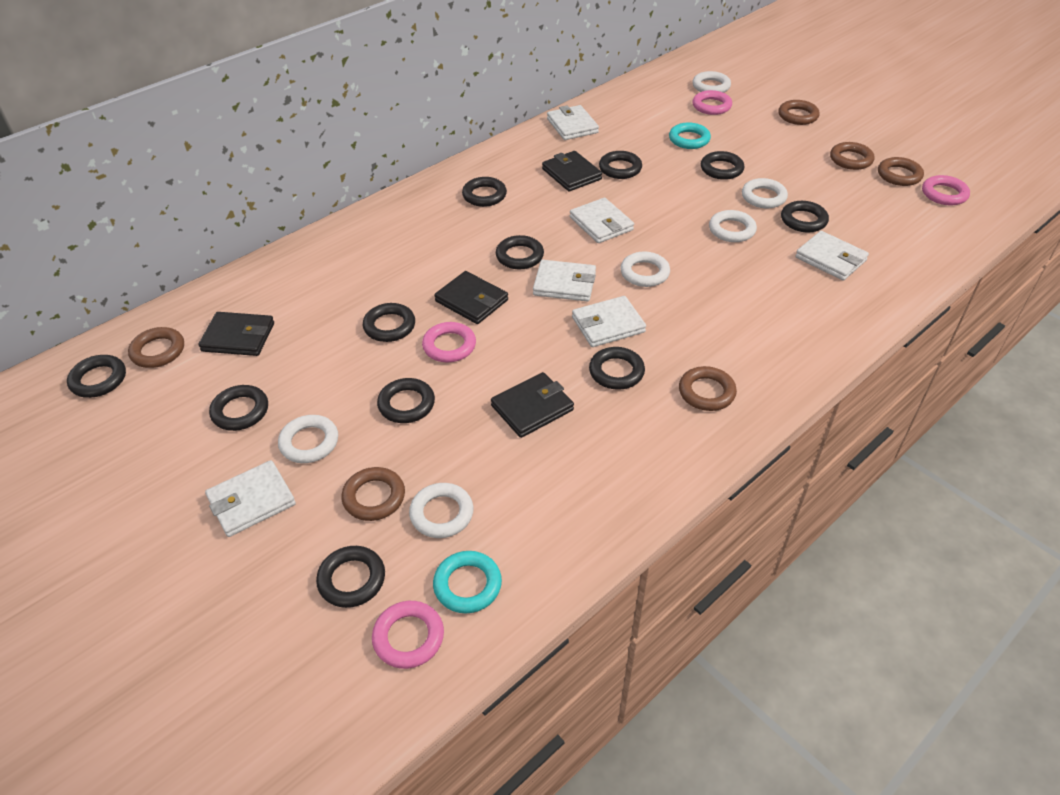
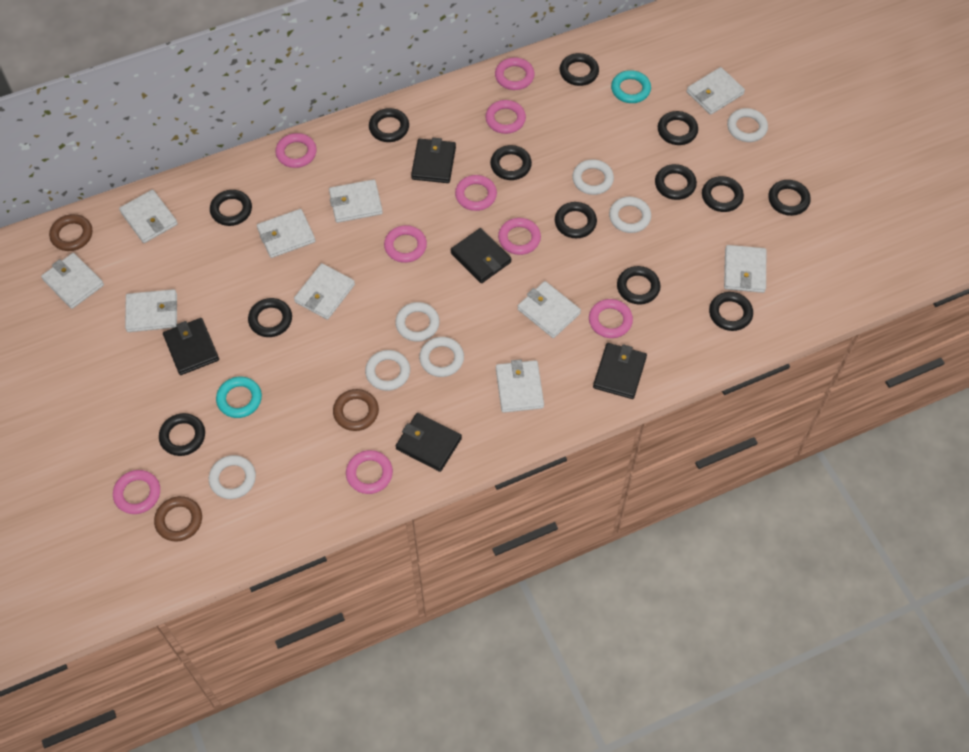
black ring: [67,355,126,398] [209,385,268,431] [316,546,385,608] [363,303,415,342] [377,378,435,423] [462,177,507,207] [496,235,544,269] [589,347,645,390] [599,151,642,179] [701,151,745,180] [781,201,829,232] = 11 -> [159,413,205,456] [210,190,252,226] [248,298,292,337] [369,108,409,142] [490,145,532,180] [555,202,597,238] [560,53,599,86] [617,266,661,304] [655,164,697,200] [658,111,698,145] [702,176,744,212] [709,292,753,331] [768,180,811,216] = 13
black wallet: [198,312,274,356] [434,271,508,324] [491,372,574,438] [542,151,602,191] = 4 -> [163,318,219,375] [396,413,462,472] [411,138,456,183] [451,228,511,283] [593,343,647,399] = 5
brown ring: [128,327,184,368] [341,467,405,521] [679,366,737,411] [778,100,820,125] [830,142,875,170] [878,157,924,186] = 6 -> [49,214,92,251] [154,496,202,542] [333,389,379,431] = 3
pink ring: [372,601,444,669] [422,322,476,362] [693,90,732,115] [922,175,970,205] = 4 -> [113,470,160,514] [275,133,317,168] [346,450,393,494] [384,225,427,263] [455,175,497,211] [485,100,526,134] [495,57,535,90] [498,218,541,255] [589,299,633,338] = 9
white ring: [278,415,338,463] [409,483,474,538] [620,252,670,287] [692,71,731,93] [709,210,757,242] [742,178,788,208] = 6 -> [209,455,256,499] [365,350,410,391] [395,302,440,342] [419,337,464,377] [572,159,614,195] [609,197,651,233] [727,108,768,142] = 7
white wallet: [205,460,296,537] [533,260,596,302] [547,105,599,140] [570,198,634,243] [572,296,646,347] [795,231,869,281] = 6 -> [41,253,104,309] [119,190,178,243] [125,289,177,332] [257,209,315,258] [294,263,355,320] [329,179,383,223] [496,359,544,413] [517,281,581,338] [687,67,745,115] [724,245,766,293] = 10

